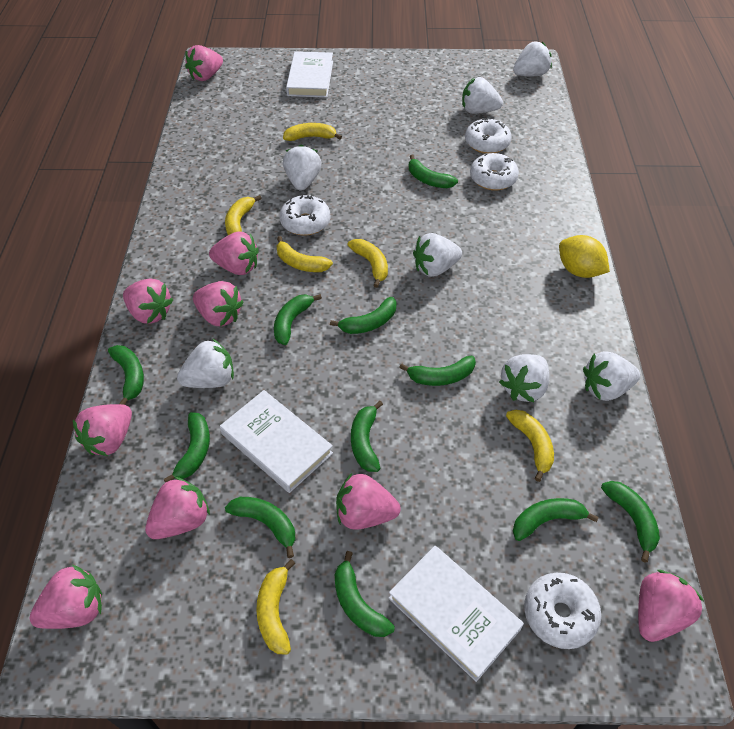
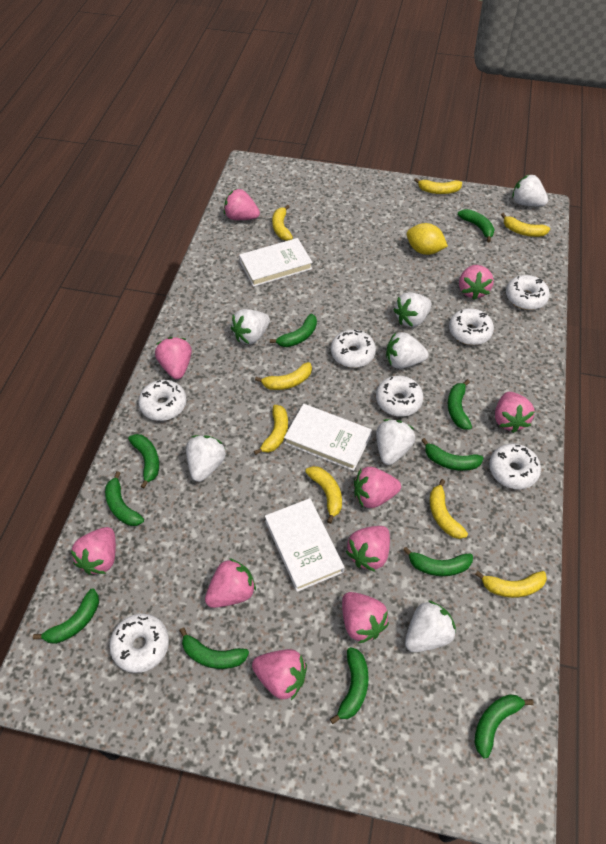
pink strawberry: [30,564,102,629] [73,404,132,456] [123,279,173,324] [145,477,210,539] [185,45,223,81] [193,281,244,327] [209,232,259,275] [336,473,401,530] [638,570,704,642] = 9 -> [71,527,116,575] [155,337,192,379] [205,558,256,608] [224,189,260,220] [252,649,307,700] [342,592,389,644] [346,526,390,572] [354,467,401,508] [459,265,494,300] [495,392,535,433] = 10
white donut: [280,195,330,236] [465,118,512,154] [470,153,519,191] [524,573,601,649] = 4 -> [109,614,169,673] [138,380,187,421] [331,330,376,368] [376,376,423,417] [449,308,494,345] [489,444,541,489] [506,275,550,310] = 7
yellow banana: [225,195,262,235] [256,559,295,654] [276,236,333,272] [283,123,342,141] [348,239,388,288] [506,410,554,482] = 6 -> [254,405,288,455] [255,362,312,390] [272,205,293,241] [305,466,342,524] [414,178,462,194] [430,479,468,539] [475,571,547,598] [501,213,550,237] = 8

